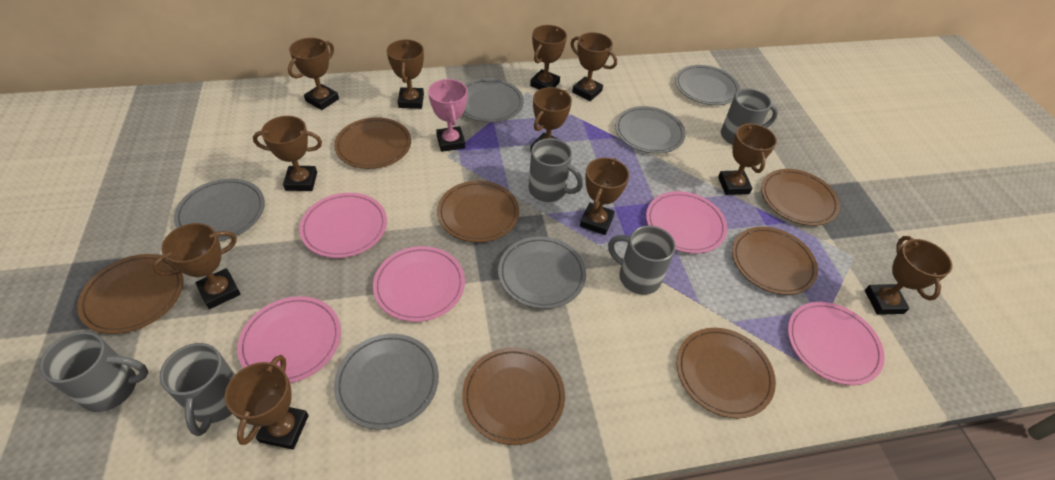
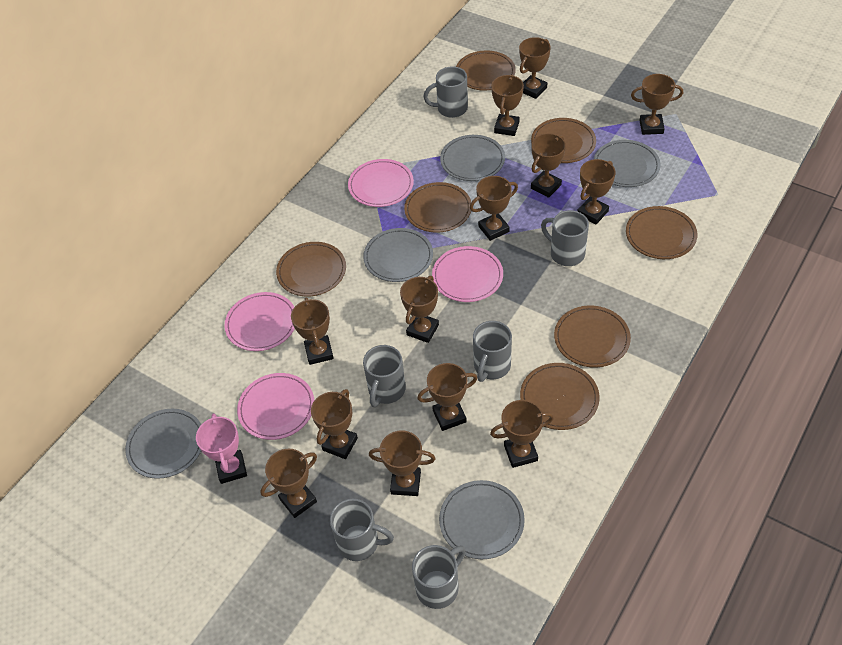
brown trophy: [152,223,241,309] [225,355,309,450] [253,116,322,191] [288,38,339,110] [387,40,424,109] [530,25,567,90] [530,87,572,151] [570,32,617,101] [580,157,629,235] [718,123,777,195] [865,236,953,315] = 11 -> [260,449,317,518] [291,297,334,365] [311,389,358,459] [369,430,436,496] [400,276,439,343] [417,363,478,431] [470,176,518,241] [490,400,554,468] [491,75,524,136] [519,37,551,99] [531,133,566,198] [578,159,616,224] [631,74,683,135] = 13
grey mug: [39,332,149,412] [160,343,235,436] [529,138,583,202] [608,225,676,295] [721,88,778,145] = 5 -> [330,499,394,561] [363,345,406,407] [412,545,466,609] [423,66,468,118] [473,321,512,382] [541,210,589,266] = 6
grey plate: [174,179,265,241] [334,334,439,430] [463,78,524,123] [498,236,586,309] [615,106,686,154] [675,65,740,105] = 6 -> [125,409,201,479] [363,228,433,282] [439,480,525,559] [440,135,505,181] [594,140,661,187] = 5
pink plate: [237,296,341,383] [299,193,387,258] [373,246,465,322] [646,191,727,253] [788,302,885,385] = 5 -> [225,292,295,351] [237,373,314,440] [348,159,414,207] [432,246,503,302] = 4

